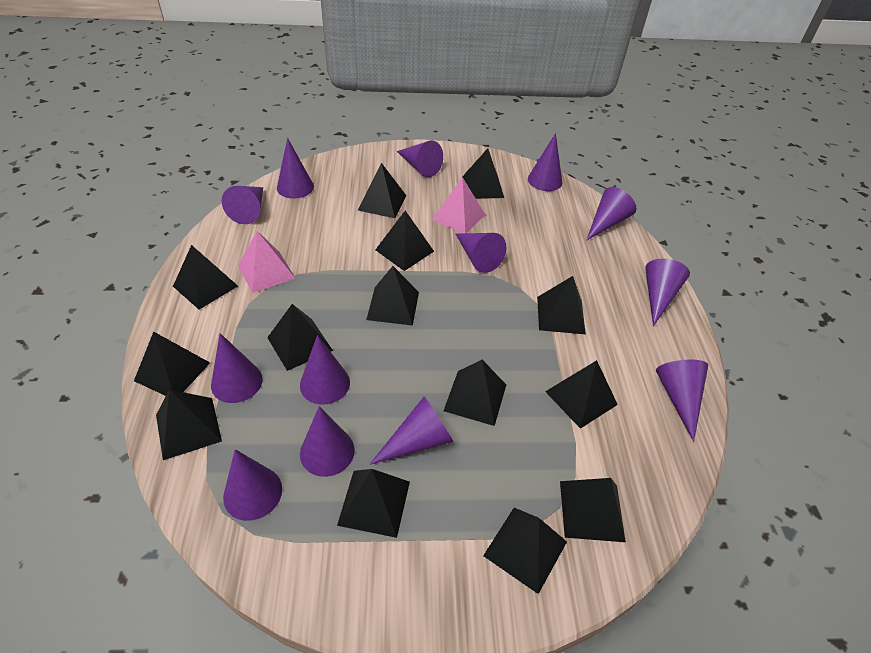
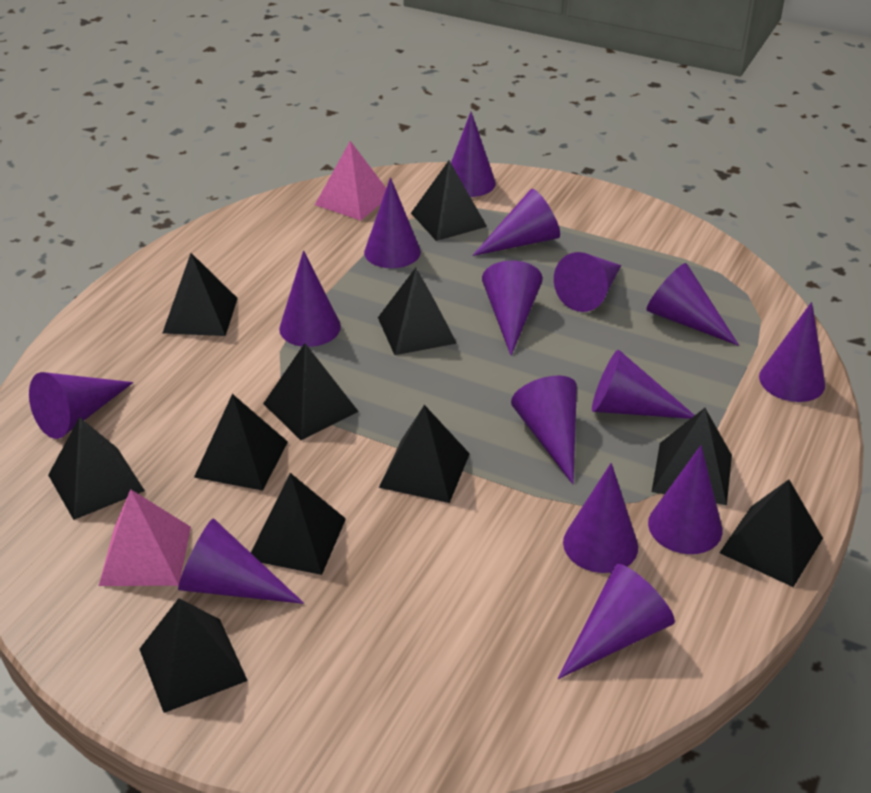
black pyramid: [134,332,210,396] [156,390,222,460] [173,245,238,310] [267,304,333,371] [337,469,410,538] [358,163,406,218] [366,266,419,326] [375,211,434,271] [444,360,506,426] [462,148,504,199] [483,508,567,594] [537,276,586,334] [545,360,618,429] [560,478,626,542] = 14 -> [48,417,145,520] [140,598,248,713] [163,253,238,336] [194,394,288,491] [251,473,346,575] [263,343,359,440] [378,268,457,355] [379,405,470,503] [411,160,487,241] [652,408,732,505] [719,479,823,587] = 11
purple cone: [211,333,263,403] [222,186,263,224] [223,449,282,521] [277,138,314,198] [300,335,350,405] [300,406,355,477] [369,396,454,465] [397,140,443,177] [456,233,506,273] [528,133,562,191] [586,187,636,241] [645,259,690,326] [656,360,708,442] = 13 -> [29,372,134,439] [178,518,304,604] [279,250,341,347] [364,177,421,268] [451,112,496,197] [472,189,560,256] [482,260,543,355] [511,376,577,484] [554,252,621,312] [558,564,675,679] [563,463,638,573] [592,350,695,419] [646,263,739,346] [648,445,722,554] [759,302,825,402] = 15

